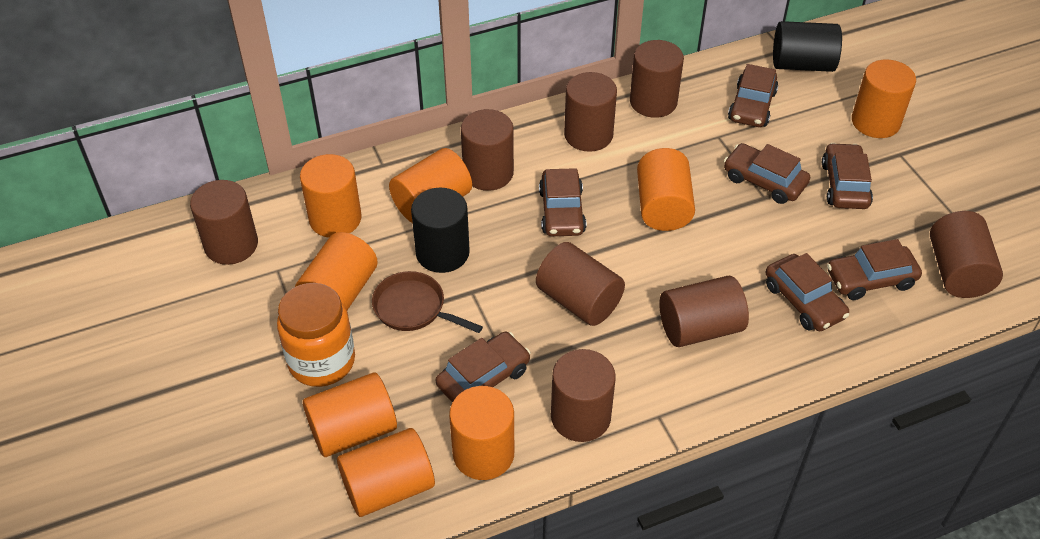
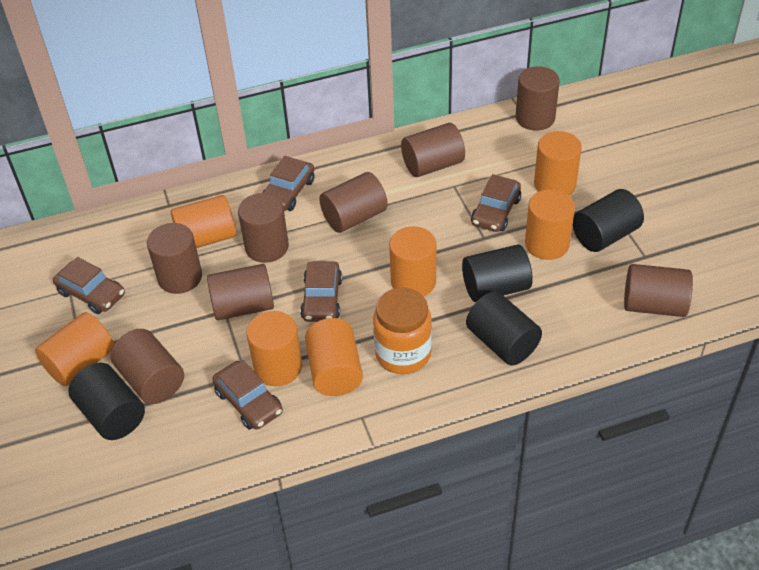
black cylinder: [411,188,470,273] [773,21,842,72] = 2 -> [68,363,145,440] [462,244,533,302] [466,291,542,365] [573,189,644,252] = 4
brown car: [436,332,531,402] [539,168,586,236] [724,143,810,204] [728,64,778,127] [765,253,849,331] [822,143,873,209] [827,239,922,300] = 7 -> [53,257,125,314] [212,360,283,430] [262,156,315,211] [300,261,342,322] [471,174,521,232] = 5
brown pan: [372,271,483,333] = 1 -> none = 0
orange cylinder: [295,232,378,310] [300,154,362,238] [303,373,397,457] [337,428,435,517] [389,148,472,223] [449,386,514,480] [637,148,695,231] [852,59,916,138] = 8 -> [35,312,114,386] [171,195,236,248] [247,311,302,386] [305,318,363,396] [389,226,436,296] [525,189,575,260] [534,131,582,195] = 7

